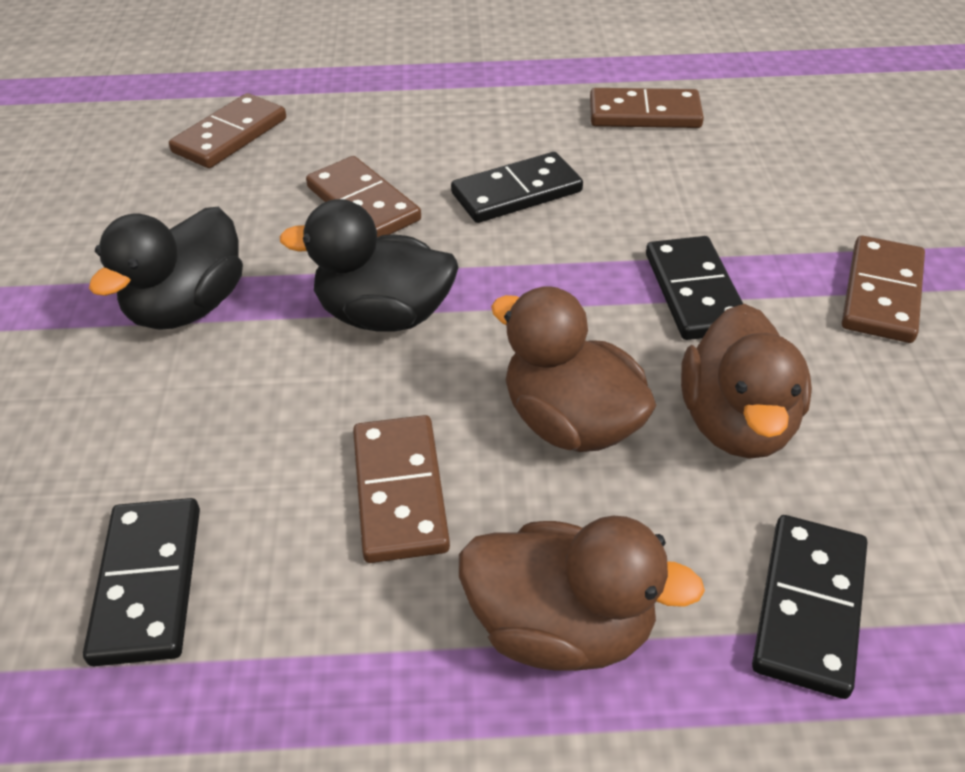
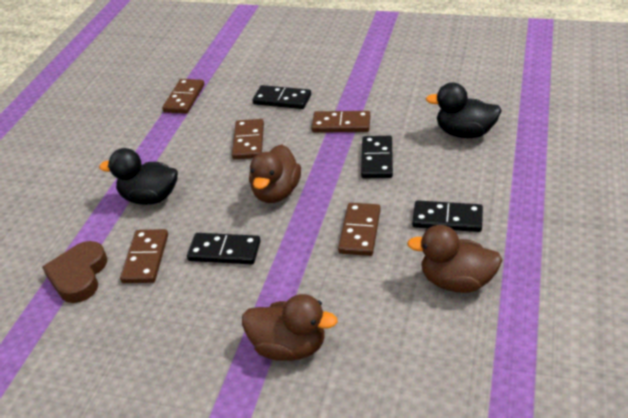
brown heart: none = 0 -> [42,241,107,303] = 1

